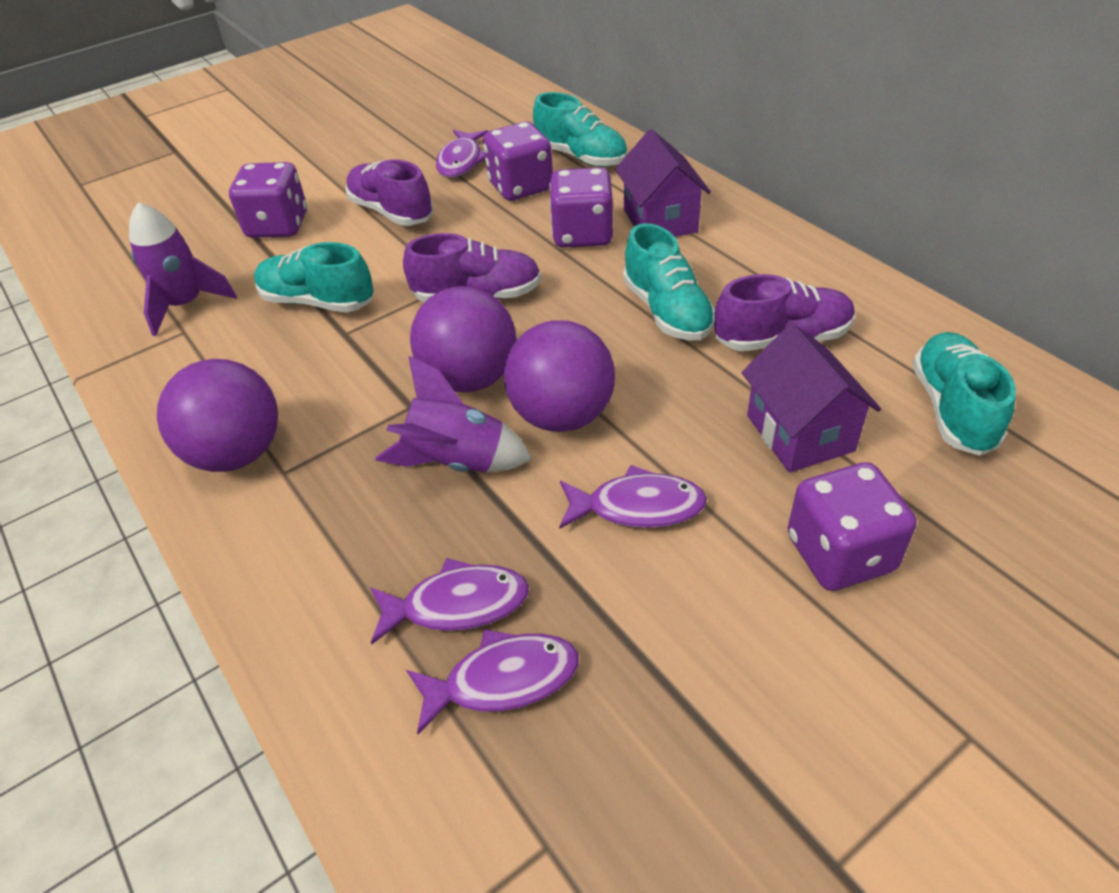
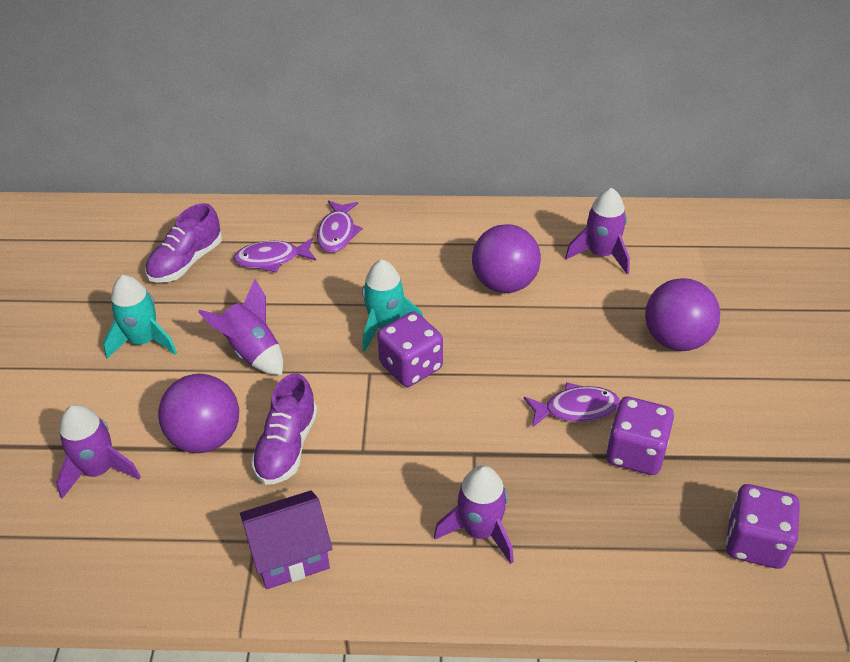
purple dice: [229,162,307,238] [483,122,553,201] [549,167,613,248] [788,462,917,591] = 4 -> [377,311,443,387] [606,396,674,475] [726,484,800,569] = 3
purple fish: [370,558,529,644] [406,629,579,734] [436,130,488,178] [559,465,707,529] = 4 -> [234,238,316,273] [317,200,363,253] [524,382,620,428] = 3
purple house: [615,129,711,237] [742,323,881,473] = 2 -> [240,490,333,589] = 1
purple rocket: [129,202,237,336] [375,356,532,473] = 2 -> [56,405,141,499] [198,279,283,375] [434,465,514,564] [565,188,630,274] = 4
purple shoe: [346,159,434,226] [403,233,541,302] [714,274,855,352] = 3 -> [145,203,222,283] [251,374,318,485] = 2
turquoise rocket: none = 0 -> [103,275,177,359] [362,260,423,351] = 2
turquoise shoe: [254,242,374,313] [533,92,627,167] [623,223,715,341] [912,332,1016,456] = 4 -> none = 0

